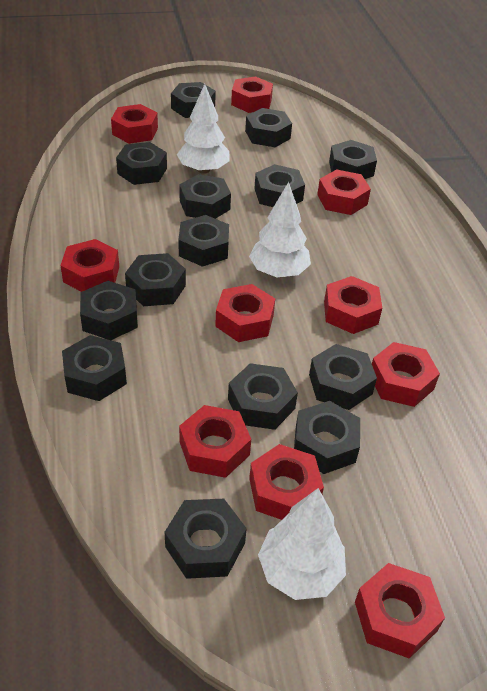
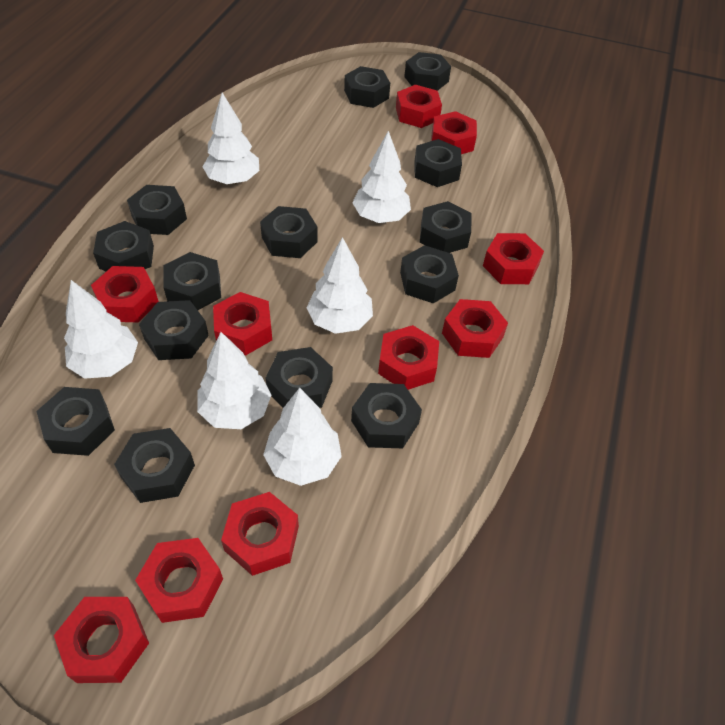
white tree: [177,84,230,174] [249,182,311,277] [258,488,346,600] = 3 -> [64,280,138,379] [197,332,271,429] [202,93,259,184] [263,388,342,486] [306,237,373,334] [352,131,411,223] = 6

